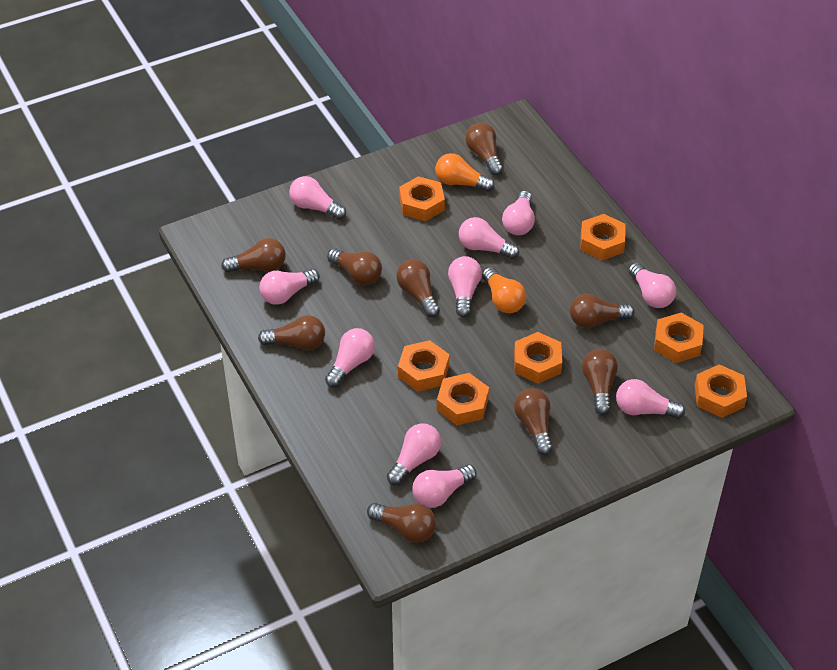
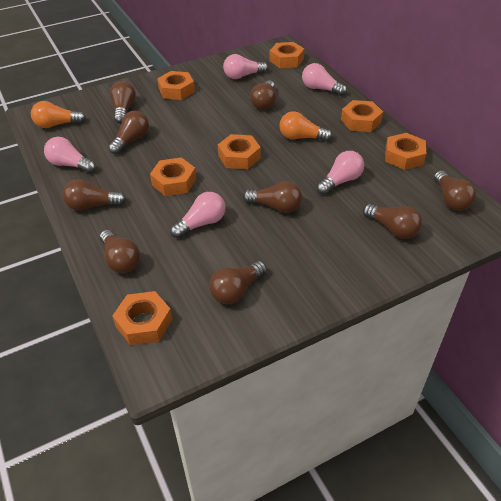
pink light bulb: [259,269,320,305] [289,176,346,220] [325,328,375,387] [387,424,441,485] [412,464,477,508] [448,256,482,317] [459,217,519,259] [502,191,535,235] [616,379,685,419] [628,262,676,308] = 10 -> [44,137,96,173] [170,192,225,238] [223,54,268,79] [302,63,347,96] [317,151,364,195] = 5

